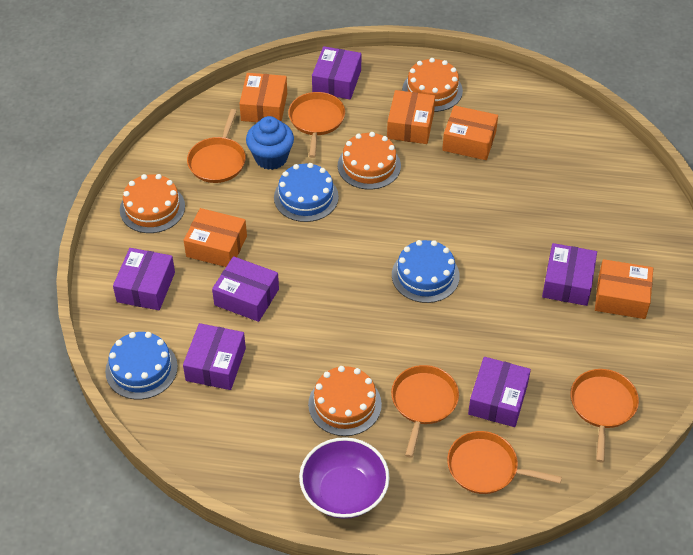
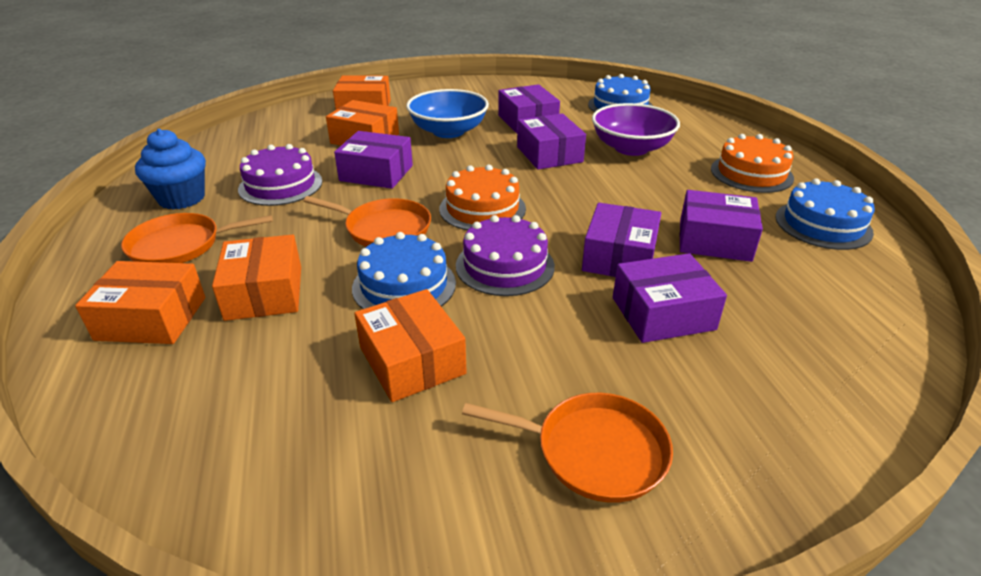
blue bowl: none = 0 -> [406,89,489,138] = 1
orange cake: [120,174,185,233] [308,366,382,436] [338,132,401,190] [402,58,463,112] = 4 -> [439,165,526,230] [711,134,794,193] = 2
orange pan: [187,109,246,183] [288,92,345,158] [391,365,459,458] [447,431,562,494] [571,369,639,462] = 5 -> [121,213,273,263] [303,196,431,247] [462,393,673,503] = 3
purple cake: none = 0 -> [238,144,322,206] [456,215,555,296] = 2

